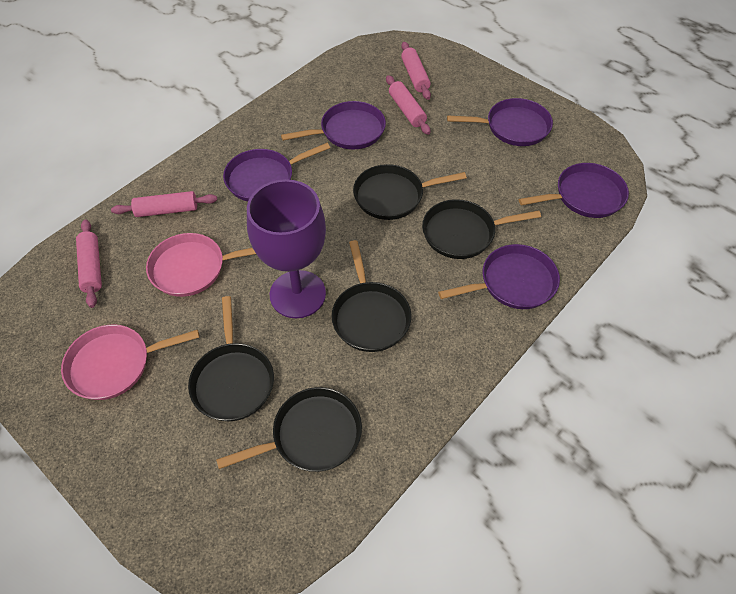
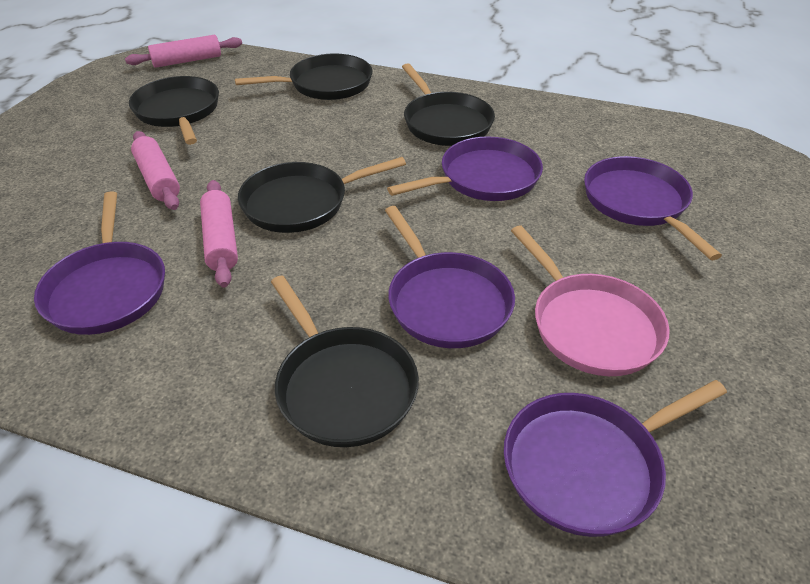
pink pan: [61,324,200,400] [146,233,256,297] = 2 -> [511,225,670,376] = 1
pink rolling pin: [76,219,102,308] [111,191,217,217] [386,75,431,135] [401,42,431,100] = 4 -> [125,35,242,68] [131,131,180,210] [200,180,238,287] = 3
purple goblet: [247,179,326,318] = 1 -> none = 0

